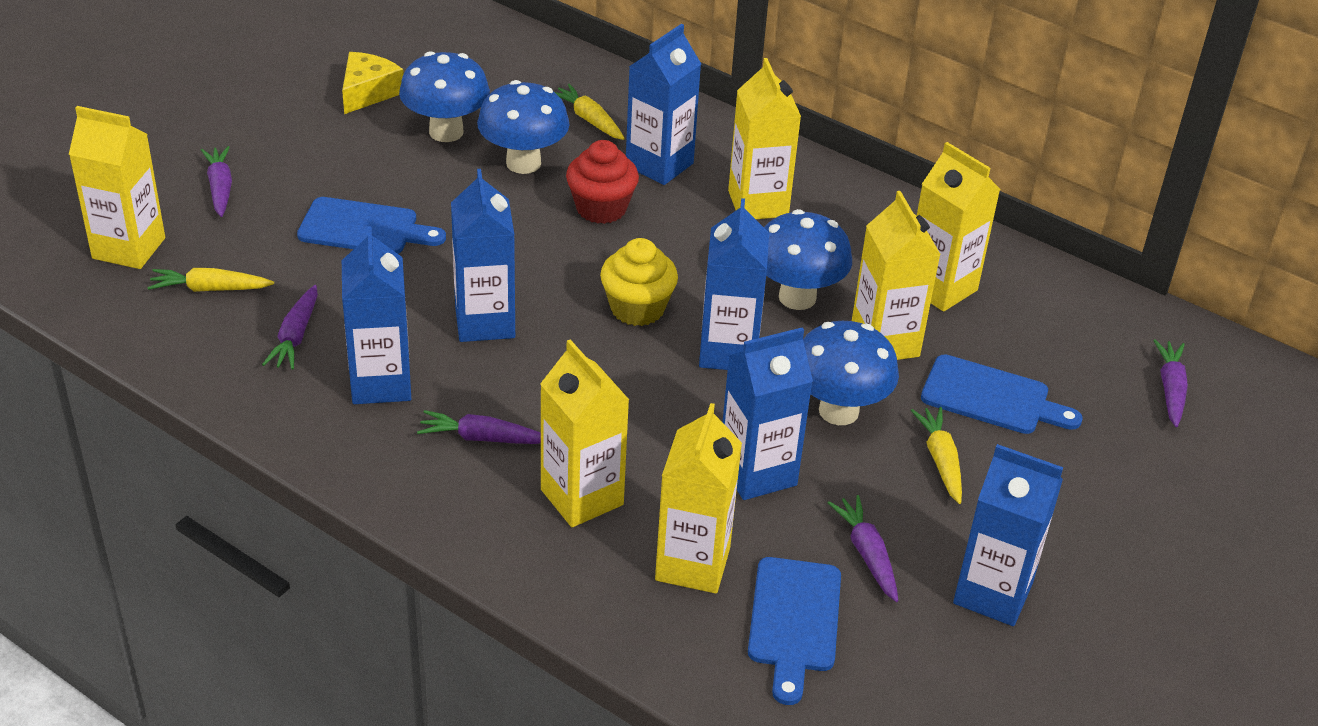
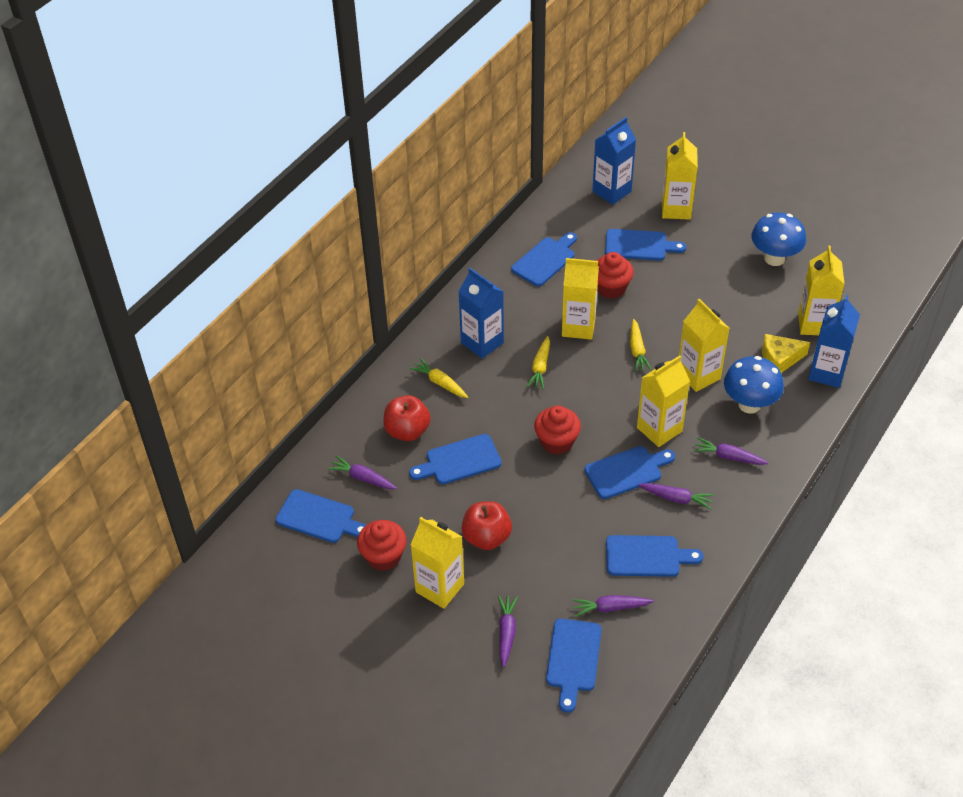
blue carton: [342,226,411,404] [451,169,515,342] [626,24,701,185] [699,198,769,370] [723,327,813,500] [953,444,1063,626] = 6 -> [458,268,504,359] [592,117,636,205] [808,295,860,388] = 3
blue cutting board: [297,197,446,254] [748,557,841,705] [921,355,1083,434] = 3 -> [276,489,366,543] [409,434,502,484] [511,232,577,287] [546,619,602,713] [584,446,675,499] [605,229,686,261] [606,535,704,577] = 7
blue mushroom: [399,51,490,142] [477,80,570,174] [764,209,852,310] [803,321,899,425] = 4 -> [724,356,784,414] [751,212,806,266] = 2
red apple: none = 0 -> [383,395,431,441] [462,501,512,550] = 2
red cupcake: [566,140,639,224] = 1 -> [357,520,407,571] [534,406,581,454] [596,252,634,299] = 3
yellow cupcake: [600,238,678,326] = 1 -> none = 0

